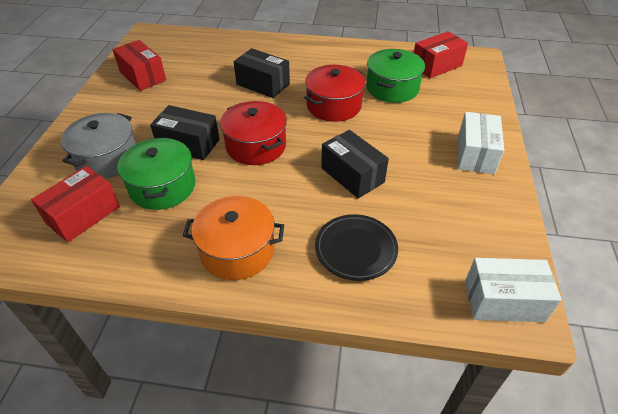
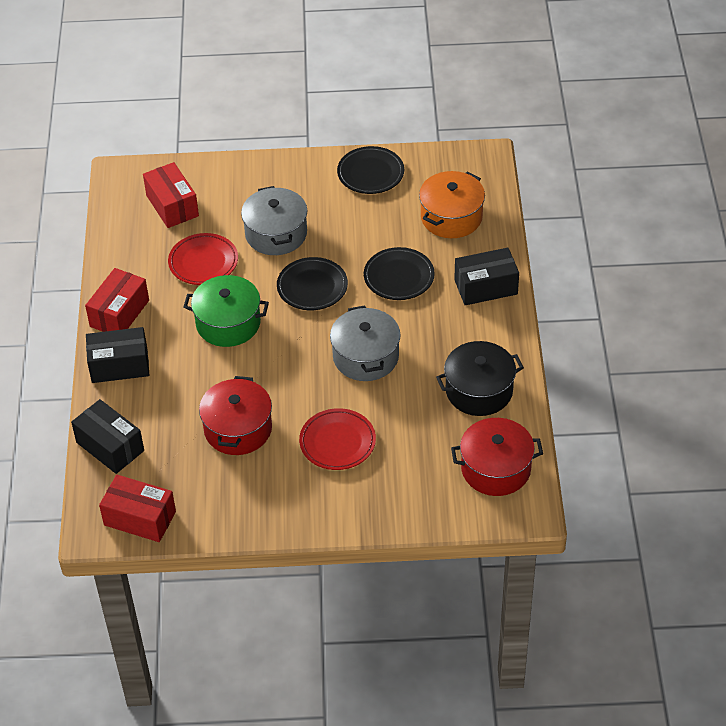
black plate: [315,214,398,281] = 1 -> [277,257,348,310] [337,146,404,194] [364,247,435,300] = 3
black pot: none = 0 -> [436,341,524,416] = 1
green pot: [117,137,196,210] [366,49,425,103] = 2 -> [183,275,269,347] = 1
grey pot: [61,113,136,179] = 1 -> [241,186,307,255] [330,305,401,381] = 2
red plate: none = 0 -> [168,233,238,285] [299,408,376,470] = 2
white box: [458,112,504,174] [465,258,562,322] = 2 -> none = 0

